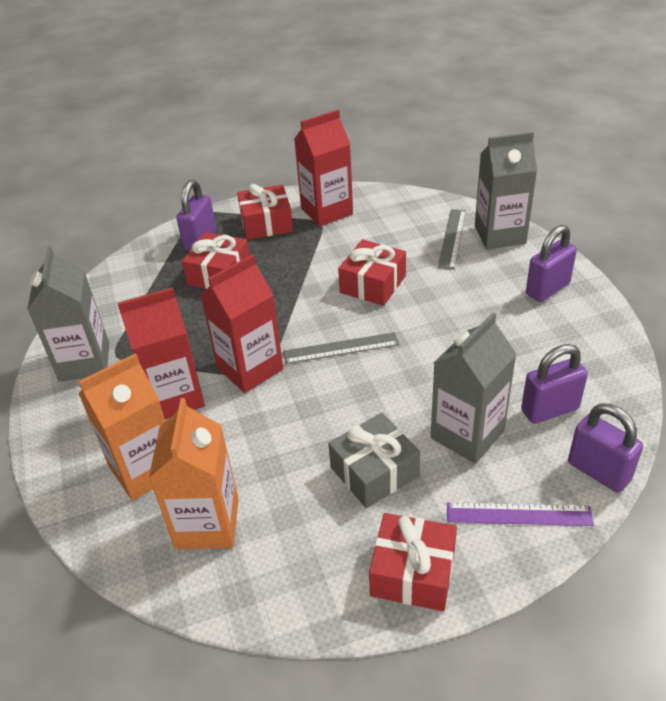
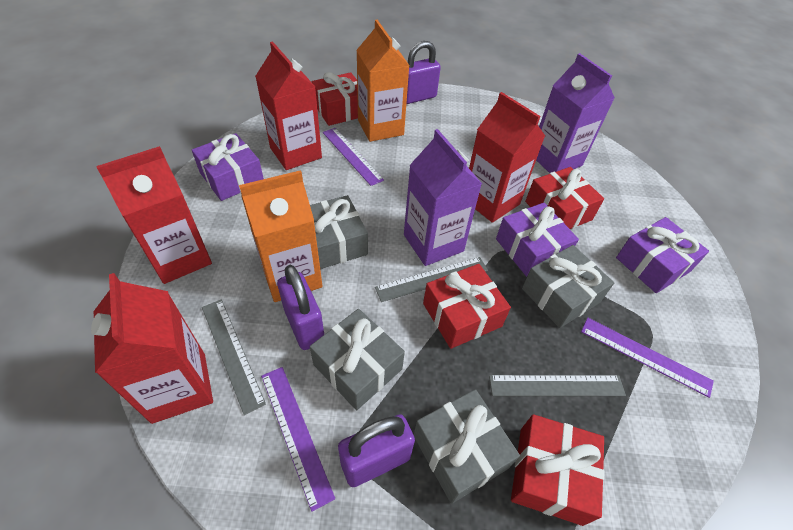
grey carton: [27,246,109,382] [431,313,517,464] [475,132,537,249] = 3 -> none = 0
grey gift: [328,413,420,508] = 1 -> [310,195,368,269] [310,309,405,410] [414,389,520,504] [522,245,614,328] = 4
grey ruler: [283,332,399,364] [438,209,466,270] = 2 -> [202,299,266,415] [375,257,488,302] [489,375,626,396] = 3
purple carton: none = 0 -> [404,129,482,266] [536,53,615,173] = 2
purple gift: none = 0 -> [192,133,264,201] [496,203,579,277] [616,217,709,293] = 3
purple padlock: [176,180,216,251] [521,344,588,424] [526,225,577,302] [568,403,643,493] = 4 -> [277,265,324,350] [338,414,415,487] [406,41,441,104] = 3
purple ruler: [447,502,594,526] = 1 -> [261,367,335,512] [323,128,384,186] [581,318,714,398] = 3
red carton: [117,287,205,419] [200,254,283,393] [294,110,353,227] = 3 -> [91,273,213,424] [96,146,212,284] [255,42,322,170] [469,92,545,223] = 4

